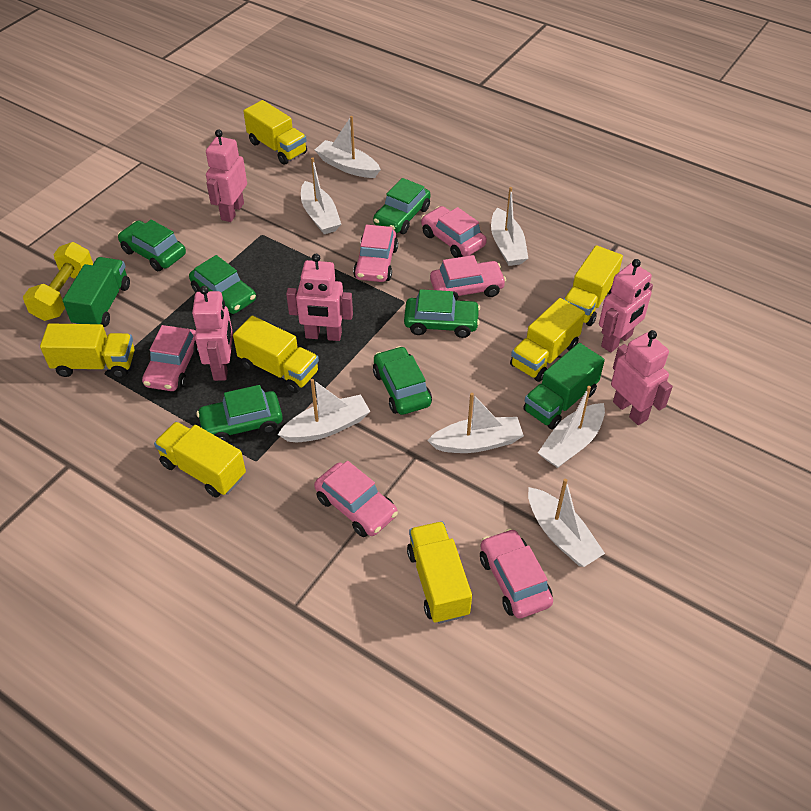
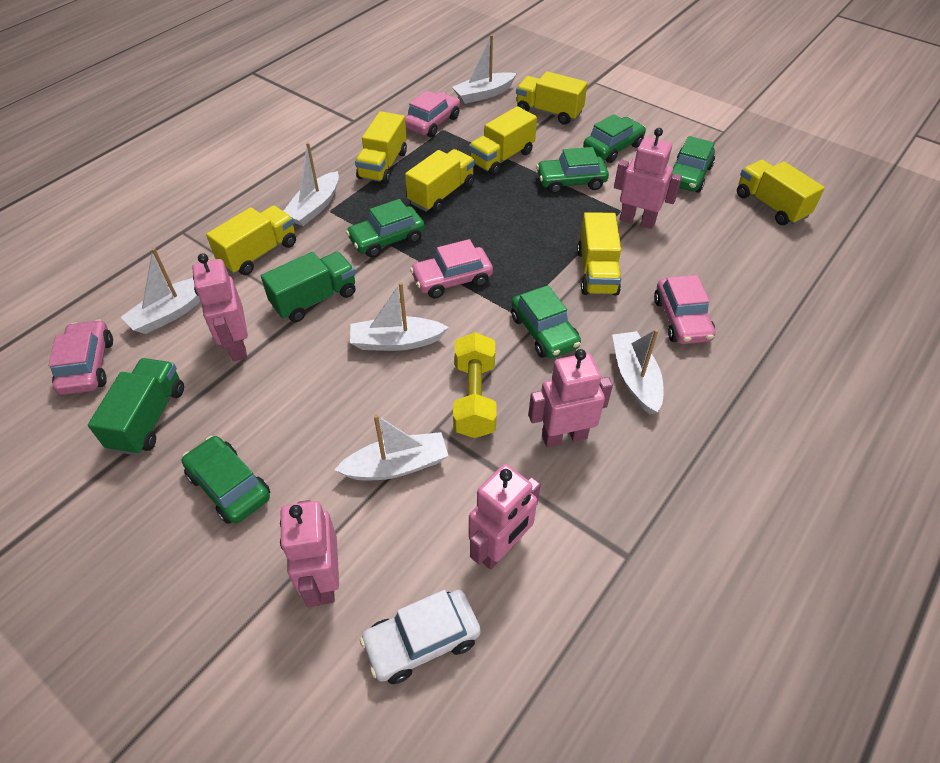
pink car: [142,325,199,391] [314,461,398,537] [353,225,398,282] [421,206,487,258] [430,255,506,300] [480,528,553,619] = 6 -> [49,319,113,395] [405,91,460,137] [410,239,493,298] [654,275,716,344] = 4
white boat: [278,379,371,442] [301,158,341,234] [315,116,381,178] [427,393,524,453] [491,187,528,266] [528,479,605,567] [538,386,605,468] = 7 -> [121,248,201,334] [284,142,339,226] [335,414,448,480] [350,282,449,351] [452,35,517,104] [612,329,664,415] = 6
white car: none = 0 -> [360,590,481,684] = 1

